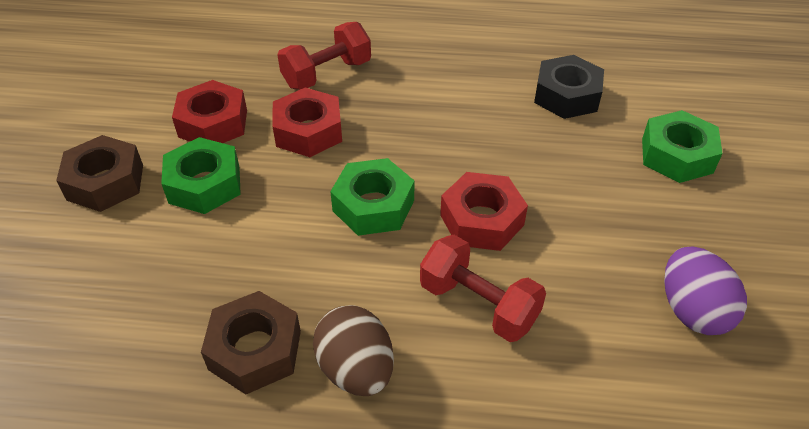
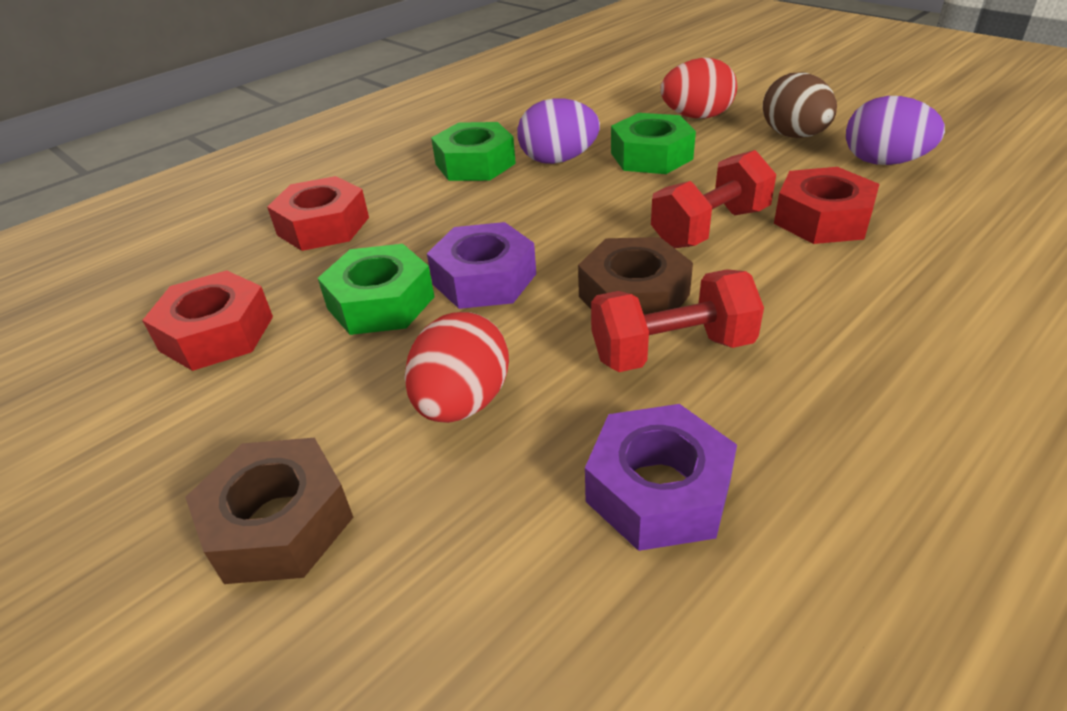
black nut: [534,55,604,119] = 1 -> none = 0
purple egg: [664,246,747,335] = 1 -> [517,98,600,164] [846,96,945,165] = 2
purple nut: none = 0 -> [427,222,536,309] [585,404,737,551] = 2
red egg: none = 0 -> [405,312,509,423] [660,58,737,118] = 2

